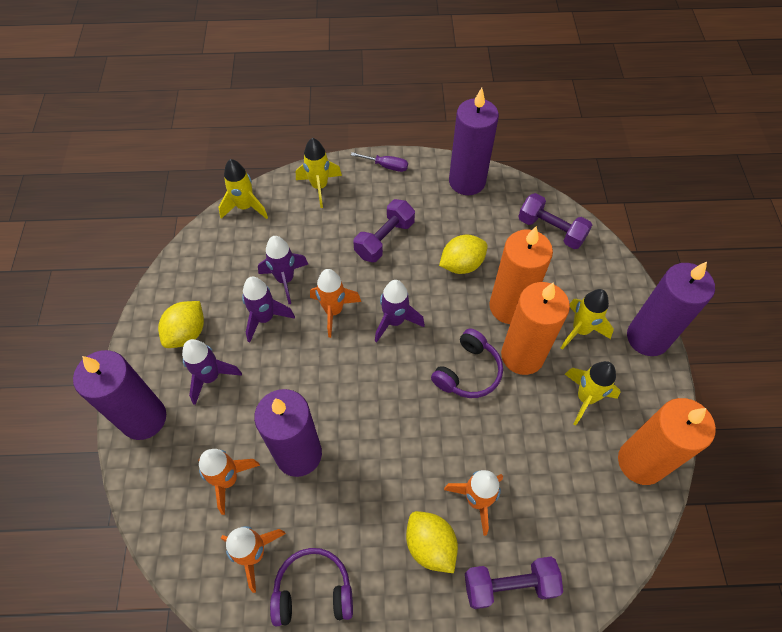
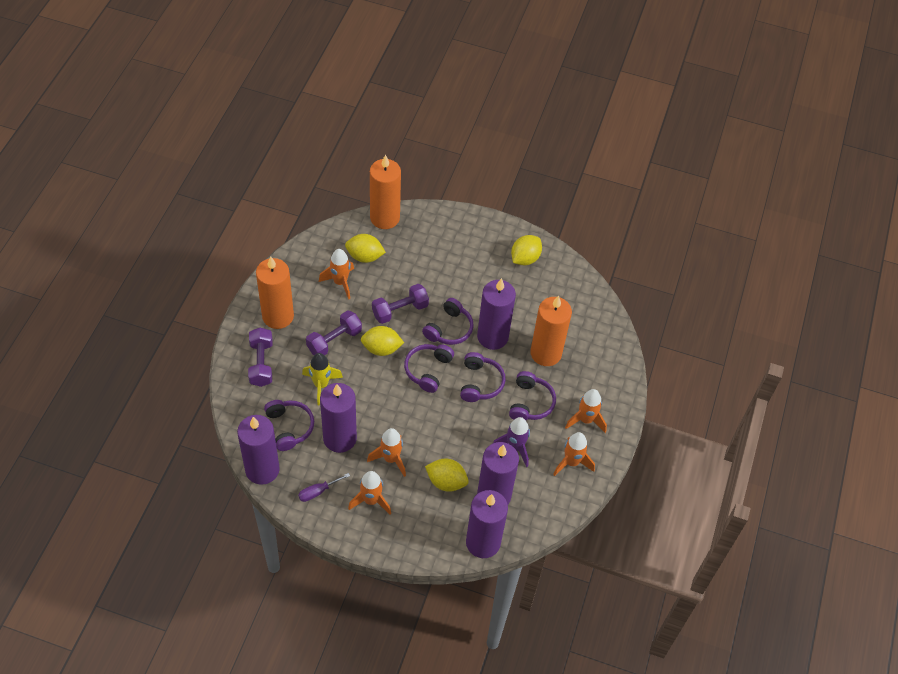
orange rocket: [198,449,260,515] [221,526,286,593] [310,269,361,338] [444,470,503,536] = 4 -> [319,249,354,299] [348,471,391,515] [367,428,406,477] [553,432,595,476] [565,389,607,433] = 5
purple candle: [73,350,166,440] [254,389,322,477] [449,88,499,195] [627,262,715,356] = 4 -> [237,415,280,485] [320,383,357,453] [466,490,508,558] [477,278,516,350] [477,442,519,504] = 5
purple headphones: [270,548,353,626] [431,328,503,398] = 2 -> [264,400,314,451] [404,344,454,393] [422,298,474,345] [460,352,506,402] [509,371,556,420] = 5
purple rocket: [182,339,242,405] [242,277,295,343] [258,236,308,304] [375,280,425,343] = 4 -> [493,417,530,467] = 1
yellow lemon: [158,301,204,348] [406,511,458,573] [439,235,488,274] = 3 -> [345,234,386,263] [361,326,404,356] [425,459,469,492] [511,235,542,265] = 4
yellow rocket: [219,159,268,219] [296,138,342,208] [561,289,614,350] [565,361,621,425] = 4 -> [302,353,343,405] = 1

